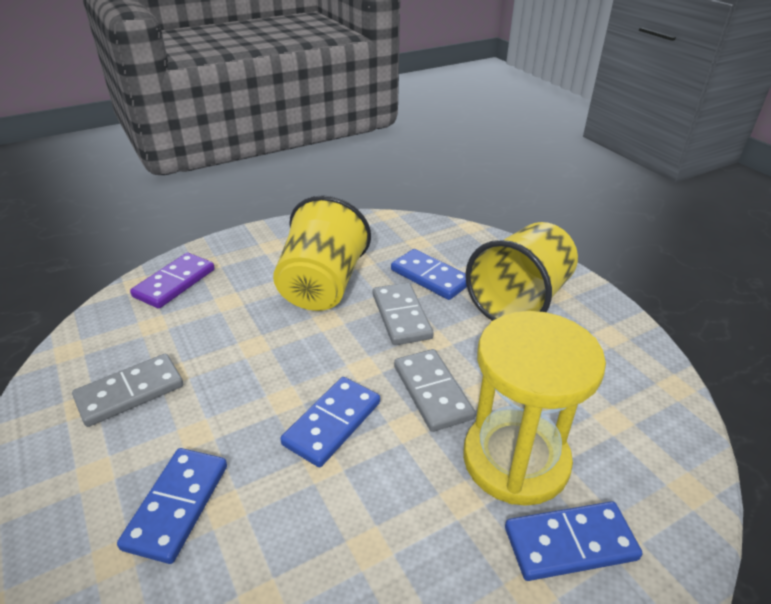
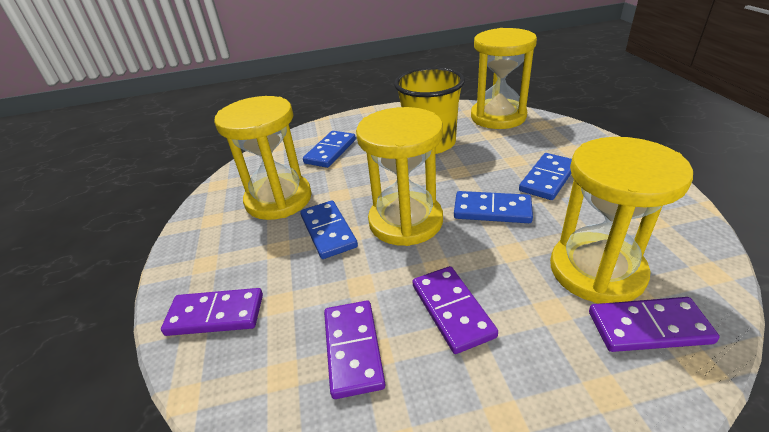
grey domino: [72,354,183,427] [373,283,434,345] [394,349,476,432] = 3 -> none = 0
purple domino: [130,253,215,309] = 1 -> [161,288,263,336] [324,301,385,399] [412,266,498,354] [589,297,720,352] = 4
yellow cup: [273,195,371,311] [465,222,578,321] = 2 -> [394,67,465,154] = 1
yellow hourglass: [463,311,606,506] = 1 -> [214,96,312,220] [356,107,443,246] [471,28,537,129] [550,137,693,303] = 4

